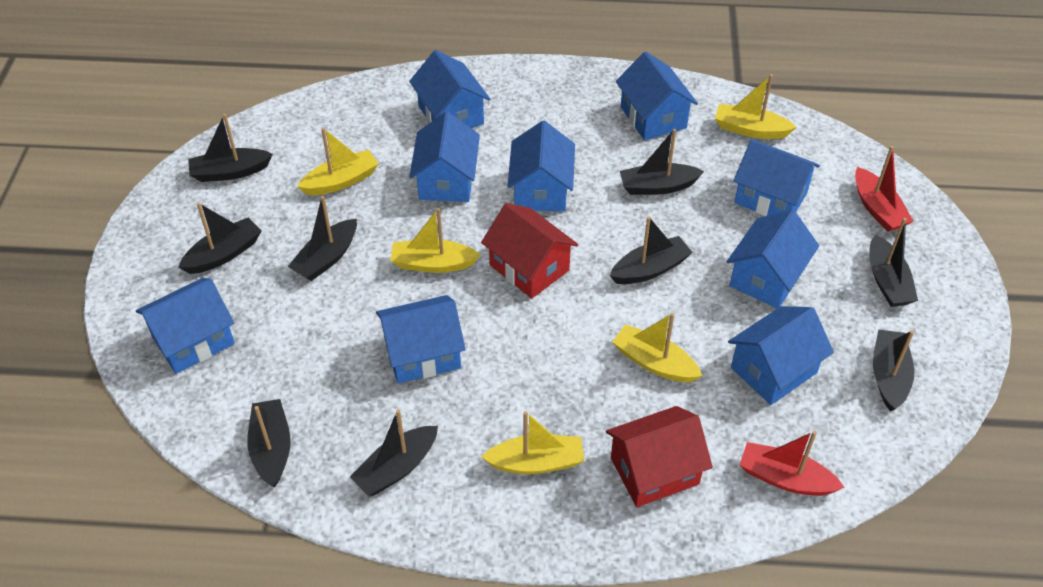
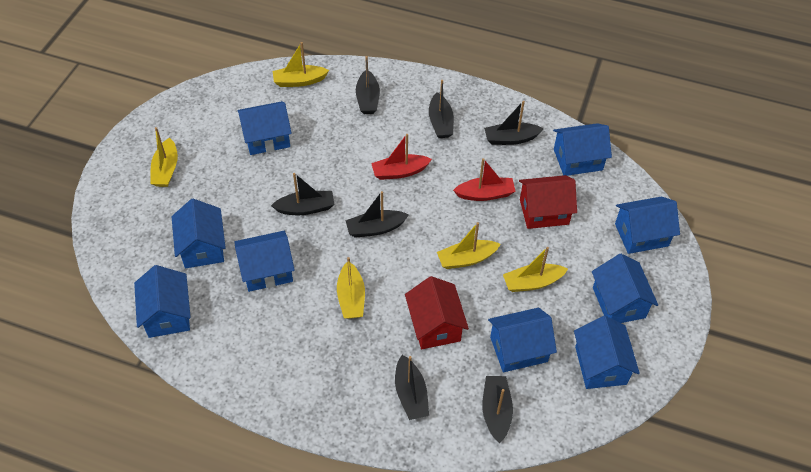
black boat: [178,203,261,274] [188,114,273,182] [247,399,291,488] [288,196,357,281] [350,409,438,496] [610,217,693,284] [620,129,704,195] [869,218,918,307] [873,329,915,411] = 9 -> [271,173,334,215] [345,191,409,238] [356,56,380,114] [395,355,429,420] [429,80,454,138] [482,376,513,443] [484,101,543,145] = 7

